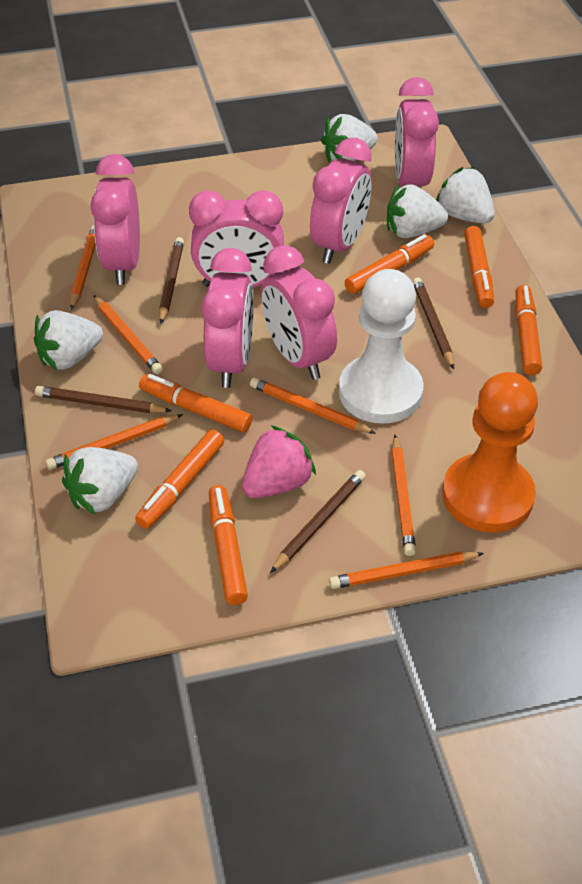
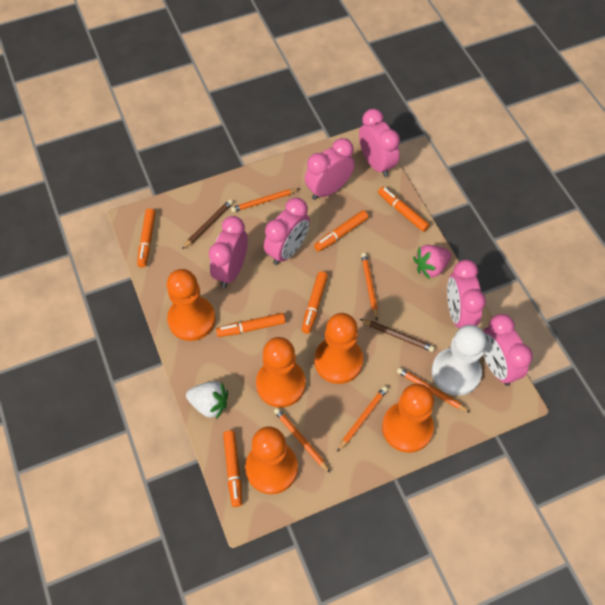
brown pencil: [35,386,171,413] [159,237,184,324] [270,470,366,573] [413,277,454,369] = 4 -> [182,199,233,249] [360,319,435,352] = 2
orange pawn: [442,372,538,533] = 1 -> [167,269,216,341] [245,426,298,494] [256,337,306,408] [314,313,363,384] [382,384,434,453] = 5
orange pencil: [45,414,183,470] [70,225,96,310] [93,295,163,374] [250,378,376,434] [329,552,484,589] [392,435,416,556] = 6 -> [231,189,299,212] [274,408,330,473] [337,386,388,452] [361,253,378,320] [397,367,471,413] = 5
white strawberry: [34,310,103,370] [62,447,138,515] [321,114,378,162] [387,184,448,238] [436,167,495,224] = 5 -> [186,381,228,419] = 1

